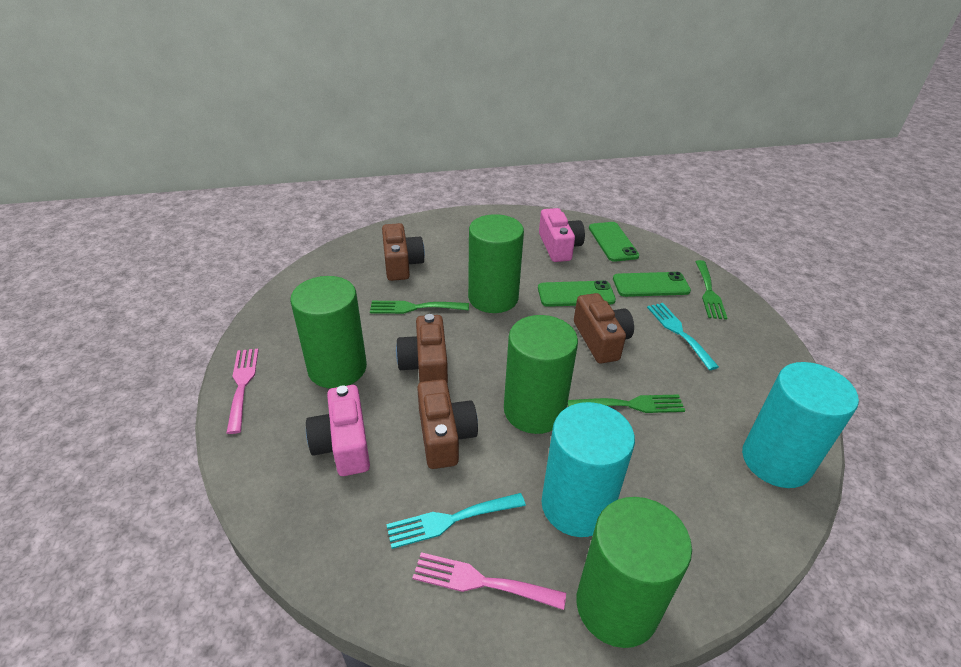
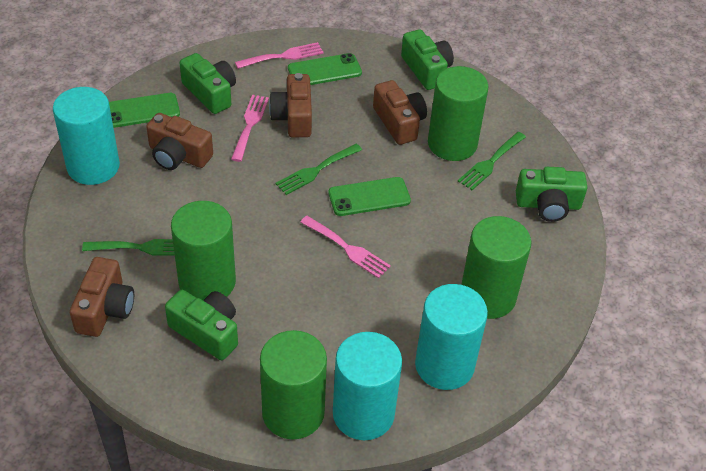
green camera: none = 0 -> [165,290,238,360] [180,53,236,114] [401,29,454,90] [516,167,587,222] = 4
pink camera: [306,385,370,476] [539,208,585,262] = 2 -> none = 0
pink fork: [226,348,258,434] [412,552,566,610] = 2 -> [231,95,269,162] [235,42,324,69] [300,216,391,278] = 3
turquoise cylinder: [541,402,635,537] [742,362,859,488] = 2 -> [53,87,120,185] [333,332,402,440] [415,284,488,390] = 3
turquoise fork: [386,493,526,549] [647,303,719,370] = 2 -> none = 0

